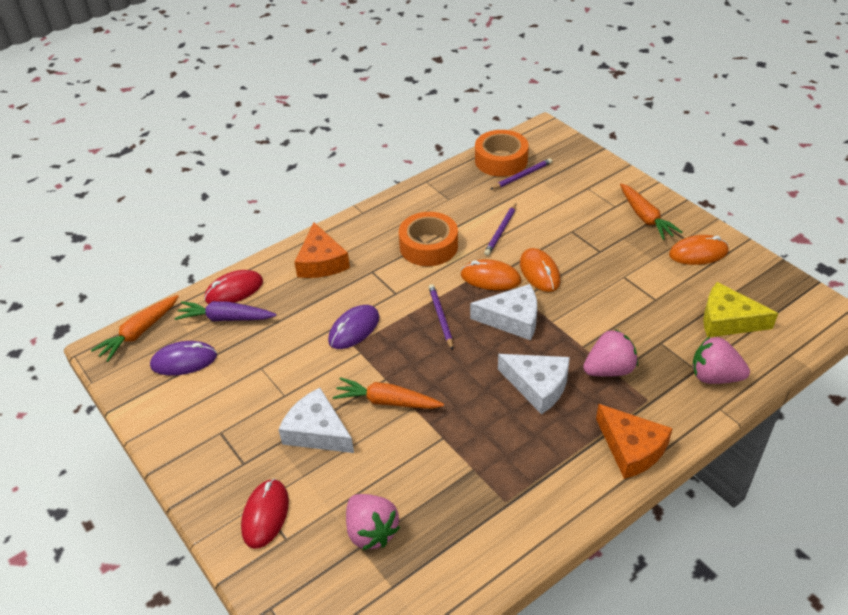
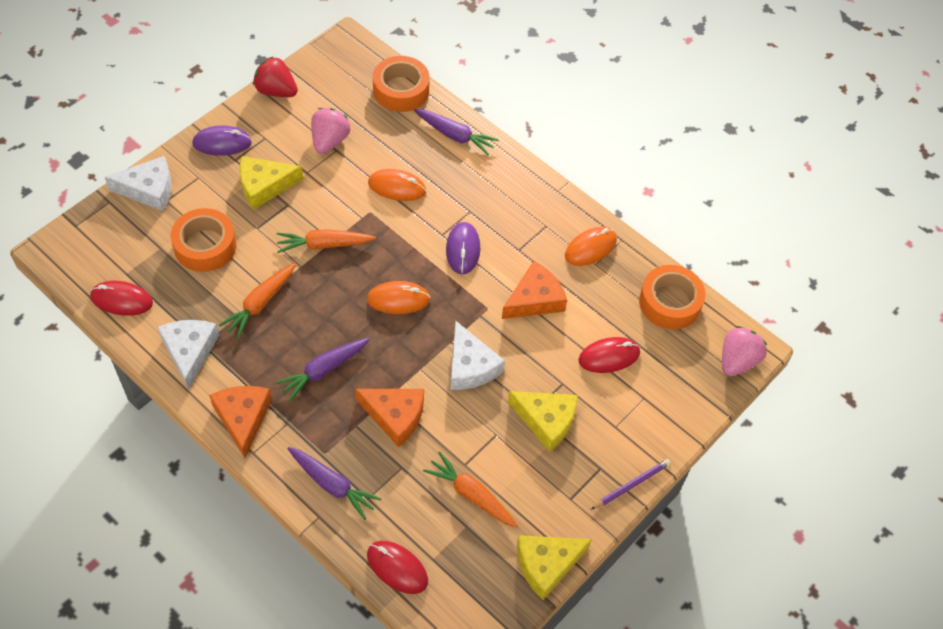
orange cheese: [294,223,350,278] [596,404,673,479] = 2 -> [209,386,272,458] [355,389,424,447] [502,261,567,319] = 3
orange tape: [399,212,458,266] [475,130,529,177] = 2 -> [171,208,236,272] [373,56,430,112] [639,265,706,330] = 3
pink strawberry: [346,494,400,550] [583,329,638,377] [692,337,750,384] = 3 -> [311,108,350,154] [722,326,767,376] = 2
purple carrot: [175,301,276,321] = 1 -> [275,338,370,402] [287,447,382,520] [414,109,499,155] = 3
purple pencil: [428,284,453,350] [484,204,516,256] [490,158,552,190] = 3 -> [591,459,671,510] = 1
red mouse: [204,270,263,304] [241,479,289,549] = 2 -> [90,281,153,316] [367,541,428,594] [578,337,640,373] = 3
red strawberry: none = 0 -> [253,56,298,97] = 1
yellow cheese: [703,282,778,337] = 1 -> [240,156,303,210] [508,391,578,452] [517,535,592,600] = 3

